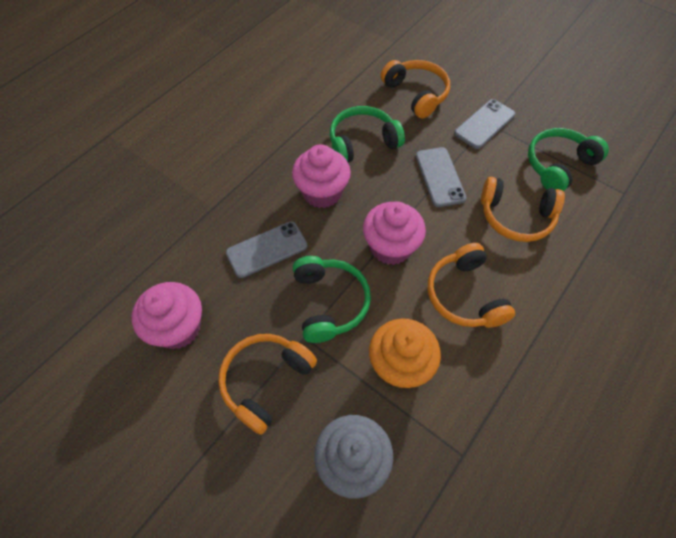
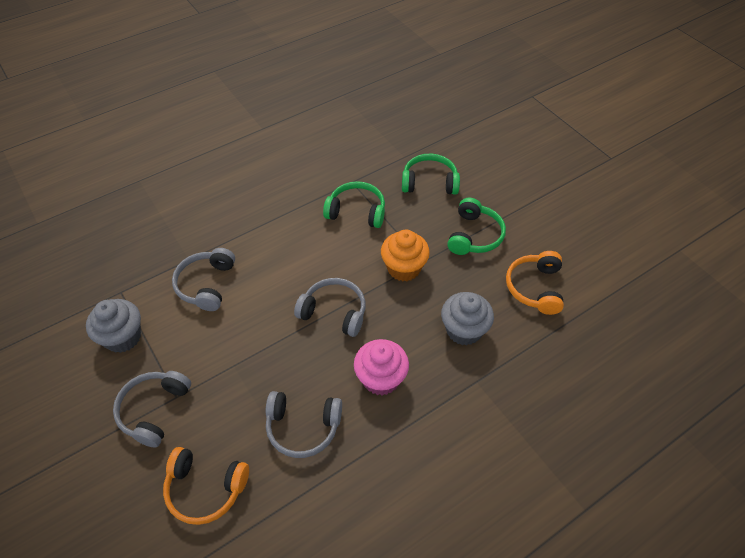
grey cupcake: [314,415,393,499] = 1 -> [86,299,141,353] [441,292,494,346] = 2
grey headphones: none = 0 -> [113,371,191,447] [172,248,235,311] [266,391,342,458] [294,278,366,337] = 4
grey phone: [226,221,307,278] [416,147,467,207] [454,99,515,149] = 3 -> none = 0
orange headphones: [218,334,317,435] [381,60,450,118] [428,243,515,328] [481,177,565,242] = 4 -> [163,447,249,525] [506,251,564,315] = 2
pink cupcake: [132,282,202,349] [292,144,351,208] [363,201,426,265] = 3 -> [354,339,409,395] = 1

